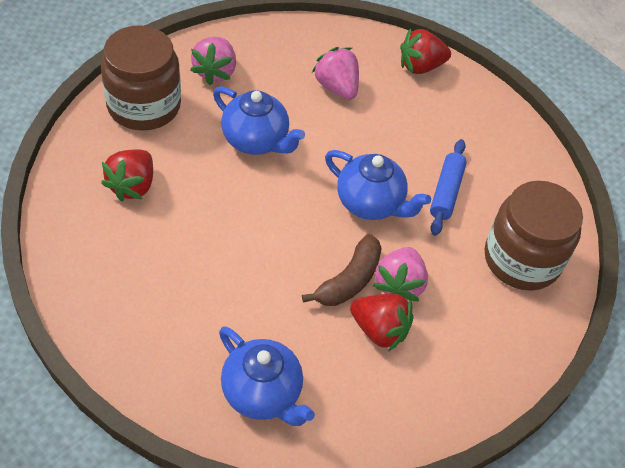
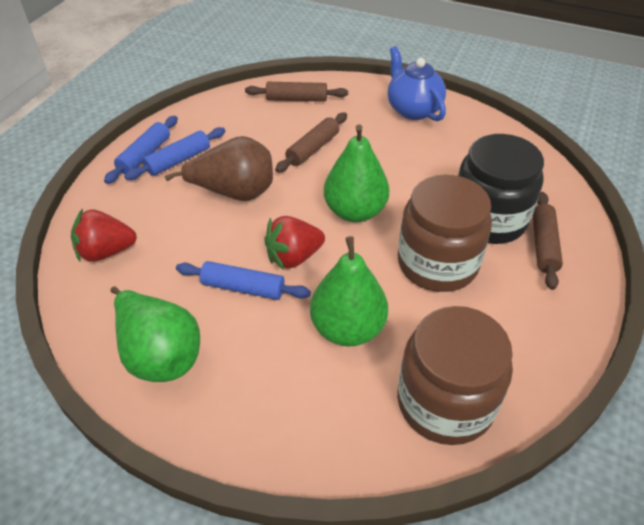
black jar: none = 0 -> [458,134,544,244] = 1
blue rolling pin: [430,139,467,236] = 1 -> [104,116,178,184] [124,127,225,180] [176,261,311,300] = 3
blue teapot: [213,86,305,155] [219,326,315,426] [325,150,431,220] = 3 -> [388,46,446,121] = 1
brown banana: [302,234,382,306] = 1 -> none = 0
brown pear: none = 0 -> [165,136,273,201] = 1
brown rolling pin: none = 0 -> [245,82,348,102] [275,113,347,173] [533,192,563,290] = 3
green pear: none = 0 -> [110,286,200,382] [310,236,388,347] [324,124,389,222] = 3
pink strawberry: [190,37,236,85] [312,47,359,100] [373,247,428,301] = 3 -> none = 0
red strawberry: [101,149,153,202] [350,294,413,352] [400,28,451,74] = 3 -> [71,209,137,262] [264,216,325,270] = 2

